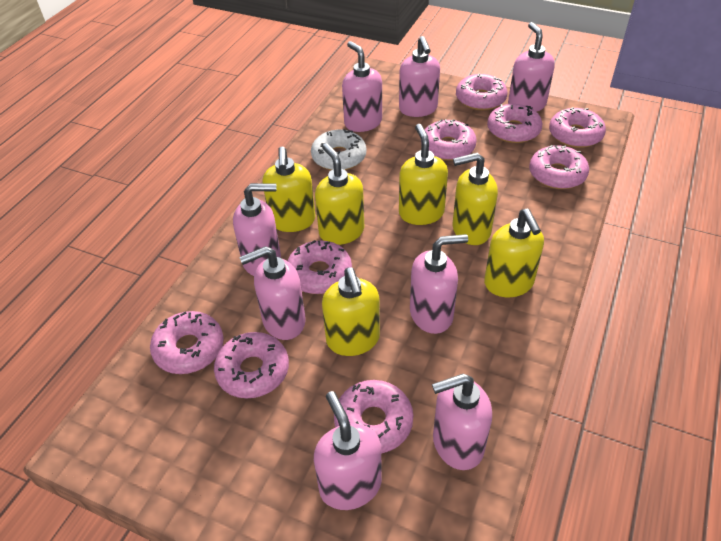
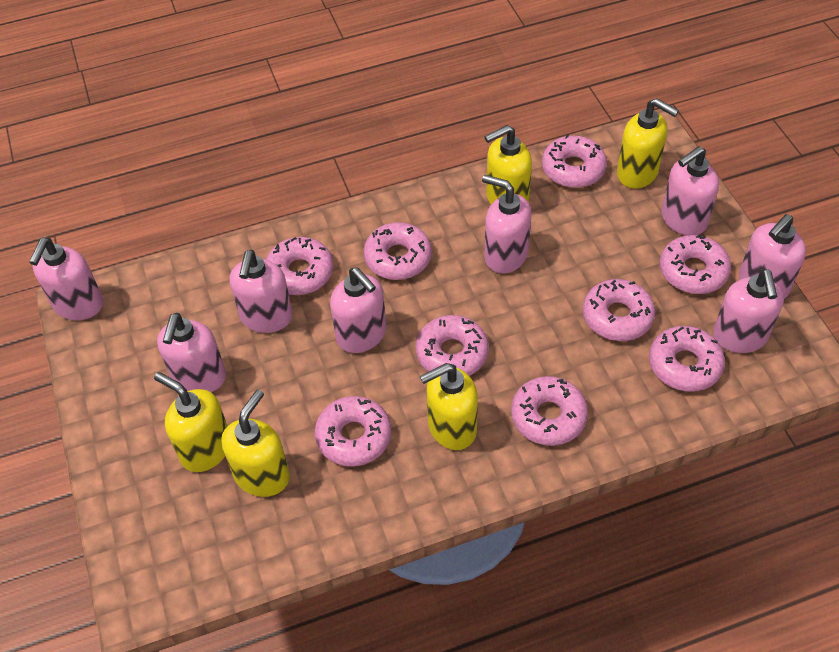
white donut: [311,129,366,170] = 1 -> none = 0
yellow soap dispenser: [262,147,316,232] [315,143,364,245] [322,268,380,356] [399,124,448,225] [453,153,498,245] [484,209,544,297] = 6 -> [154,372,228,472] [221,389,290,497] [420,363,478,450] [484,125,532,204] [617,98,679,189] = 5

